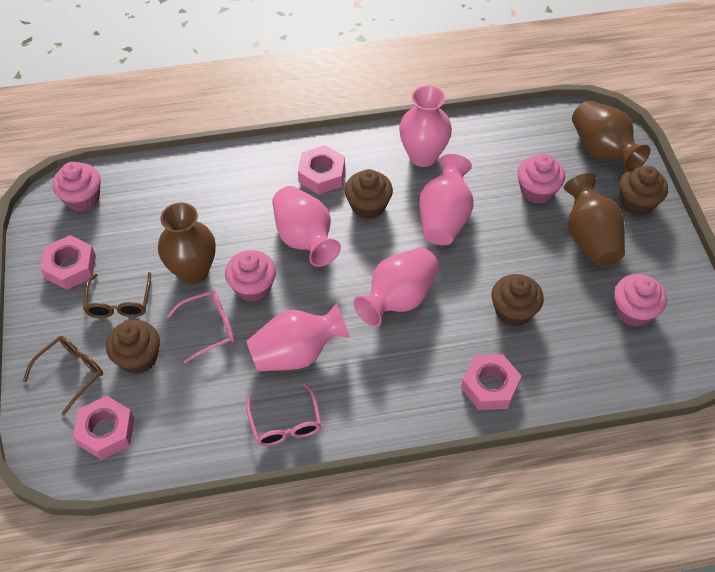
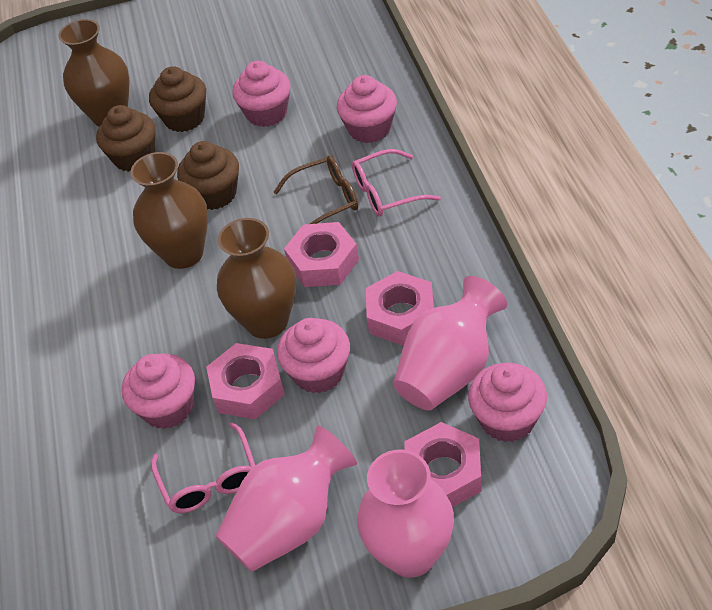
brown cupcake: [106,320,160,374] [345,169,393,219] [492,274,544,327] [619,166,668,216] = 4 -> [96,105,155,172] [149,66,206,132] [177,141,239,210] = 3
brown glasses: [23,336,103,415] [83,272,151,318] = 2 -> [274,156,358,224] = 1
pink cupcake: [53,162,101,212] [225,250,276,302] [517,154,565,204] [614,274,667,327] = 4 -> [122,354,195,429] [232,61,291,127] [277,318,350,393] [337,75,397,143] [468,363,547,442] = 5
pink vase: [246,303,350,372] [272,186,341,267] [353,247,439,327] [399,85,452,167] [419,154,474,245] = 5 -> [216,425,357,572] [357,450,454,578] [393,276,507,411] = 3

